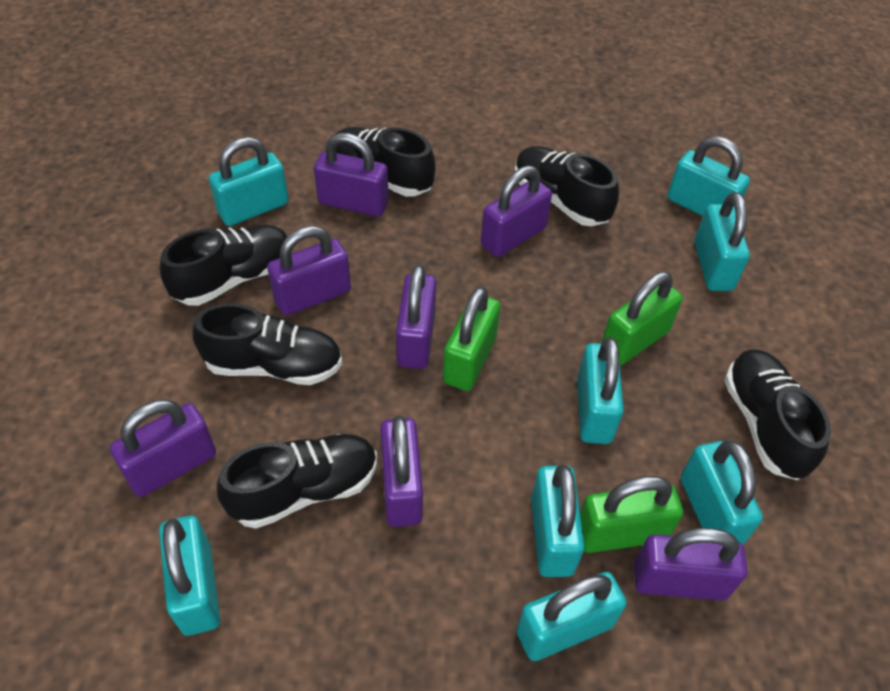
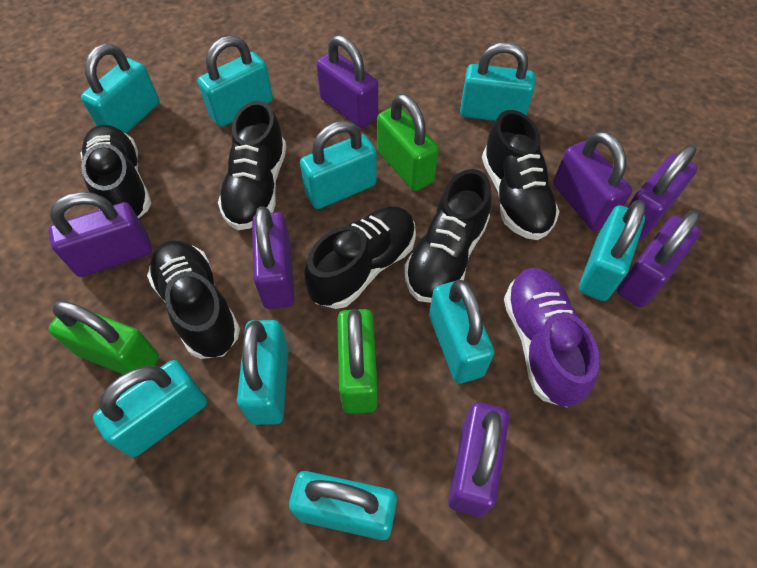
purple shoe: none = 0 -> [504,268,600,407] = 1
turquoise padlock: [159,515,220,636] [209,137,289,226] [517,572,627,661] [531,465,585,577] [577,337,624,444] [667,136,750,216] [681,440,763,545] [695,192,750,291] = 8 -> [81,44,160,133] [93,360,207,457] [198,35,273,127] [237,320,289,425] [289,471,397,540] [300,121,377,209] [429,280,494,384] [460,42,535,121] [579,200,646,301] = 9

